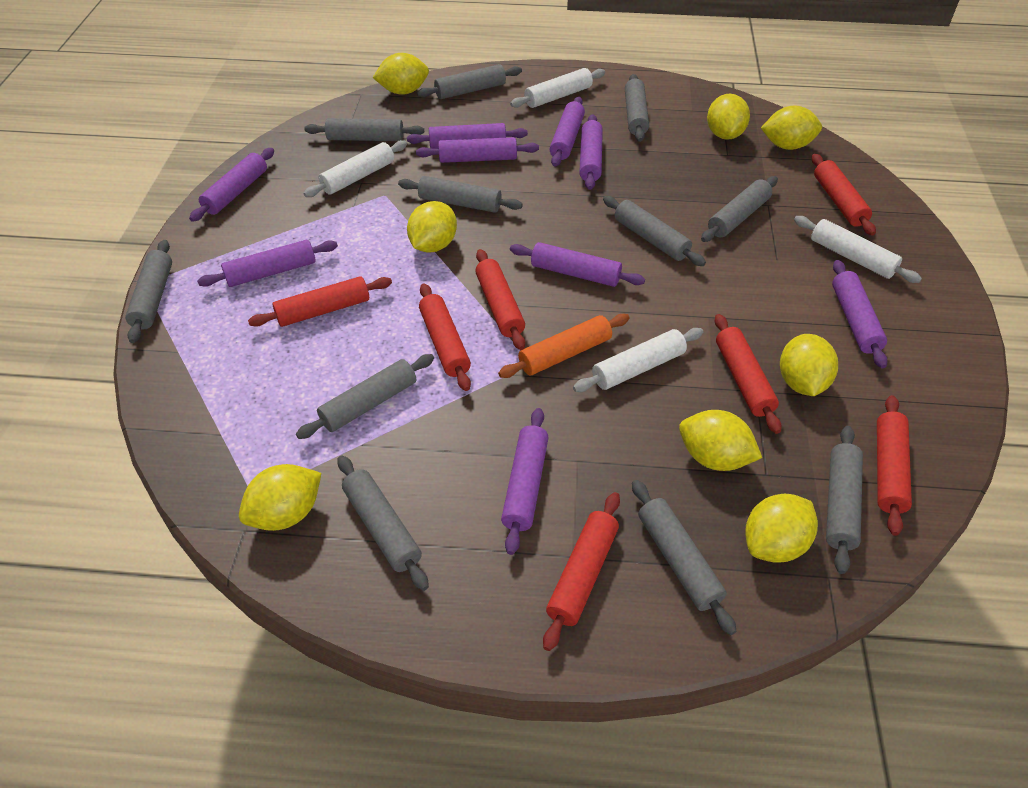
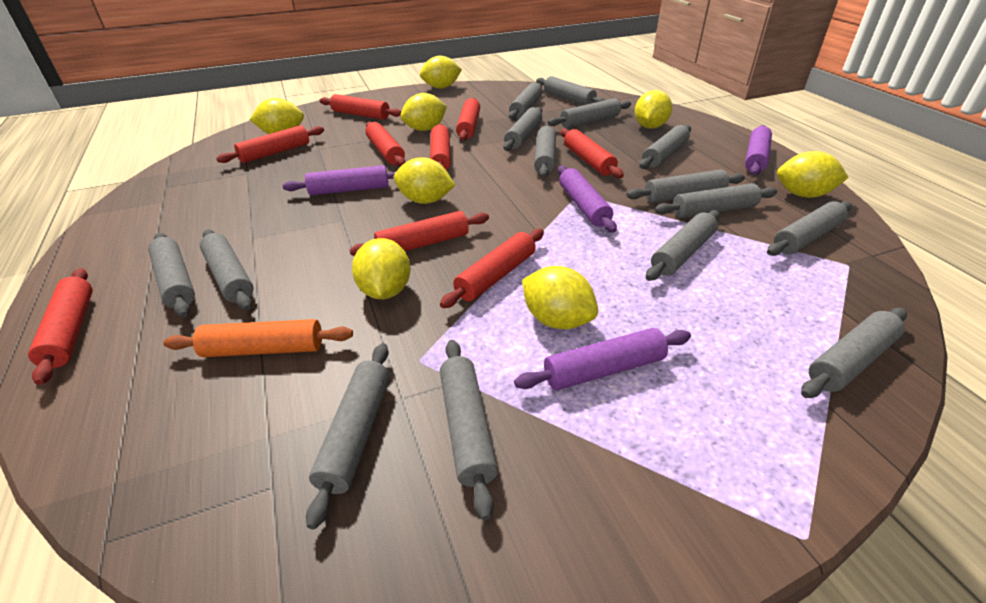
grey rolling pin: [125,240,172,343] [296,354,434,439] [304,118,424,141] [338,455,429,591] [398,176,523,213] [417,64,522,99] [603,196,706,266] [625,74,649,142] [632,480,736,635] [701,176,778,242] [826,426,863,574] = 11 -> [148,233,195,317] [200,229,254,310] [306,343,390,529] [440,340,498,520] [503,107,542,151] [509,83,542,119] [534,125,556,178] [536,76,605,105] [548,98,631,128] [627,170,745,203] [639,125,691,169] [646,210,720,281] [654,183,777,218] [767,201,852,256] [801,308,907,398] = 15
purple rolling pin: [189,148,274,222] [197,240,338,287] [407,123,528,149] [416,137,539,163] [501,408,549,555] [510,242,645,287] [549,97,585,167] [579,114,603,190] [832,260,888,368] = 9 -> [283,165,396,195] [514,328,691,390] [558,166,617,233] [745,125,772,175] = 4
red rolling pin: [248,276,392,327] [419,283,471,391] [475,249,525,350] [543,492,620,651] [715,314,782,434] [812,154,876,236] [877,395,912,536] = 7 -> [28,268,92,385] [216,125,324,163] [319,94,401,120] [350,211,489,256] [365,122,405,167] [430,123,451,170] [440,229,544,308] [456,98,480,141] [561,128,624,178] = 9
white rolling pin: [304,140,407,197] [510,68,605,108] [573,328,703,392] [794,216,922,283] = 4 -> none = 0

